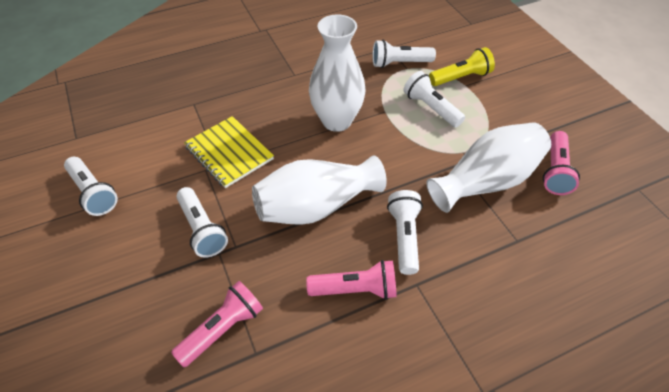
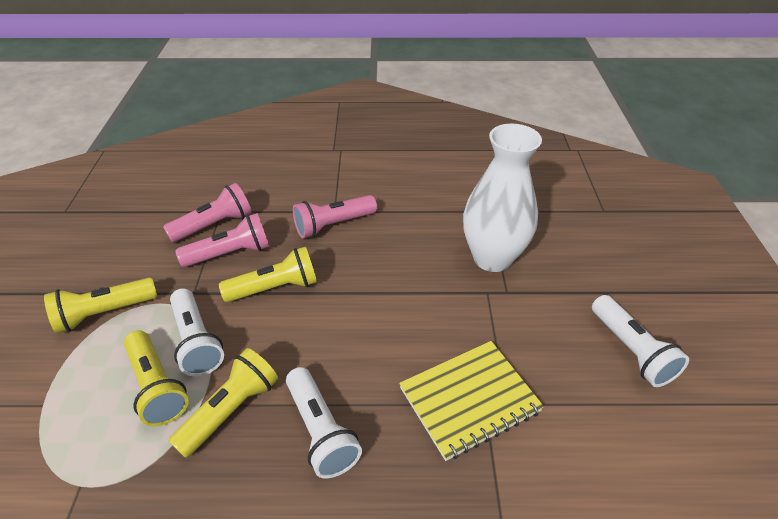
white flashlight: [64,157,118,216] [177,187,228,258] [373,40,436,68] [387,190,423,275] [404,71,465,127] = 5 -> [170,288,224,376] [286,367,362,479] [592,295,689,387] = 3
white vase: [252,155,387,225] [309,14,365,132] [426,122,551,213] = 3 -> [463,124,542,272] = 1
yellow flashlight: [429,47,495,86] = 1 -> [44,278,157,334] [124,331,189,426] [169,348,278,458] [219,247,317,302] = 4

